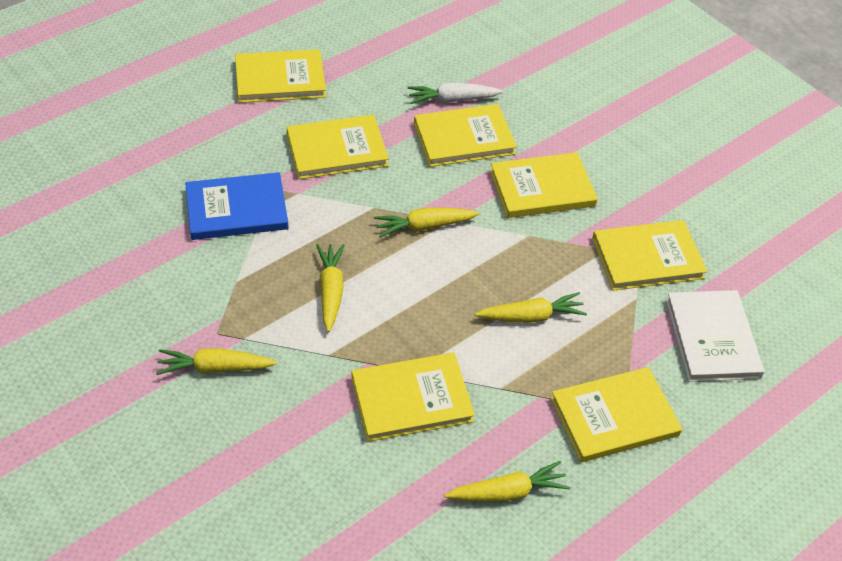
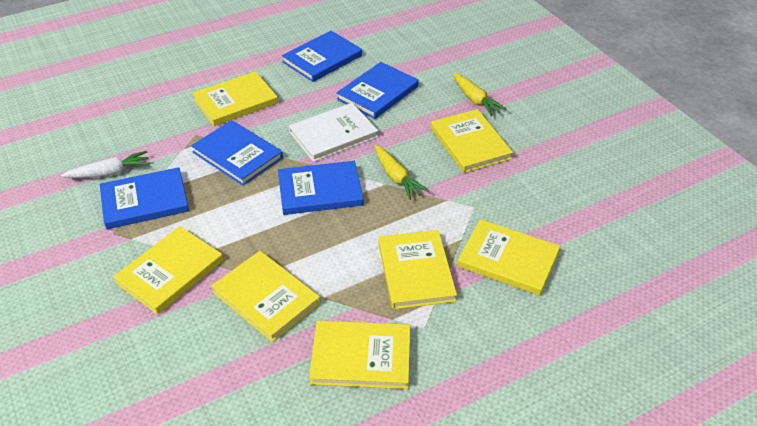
blue book: [185,172,289,240] = 1 -> [100,167,189,229] [191,120,283,186] [278,161,363,215] [282,31,362,82] [336,62,419,119] = 5
yellow carrot: [156,348,277,375] [316,244,345,332] [374,208,479,238] [444,461,570,502] [475,292,587,323] = 5 -> [375,145,429,200] [453,73,507,116] = 2

